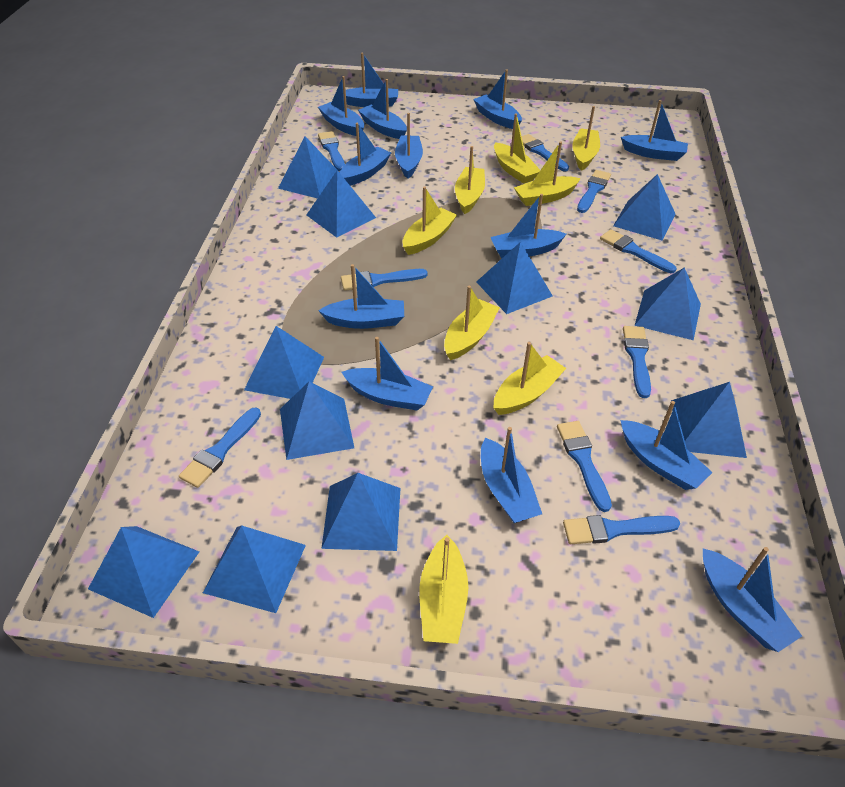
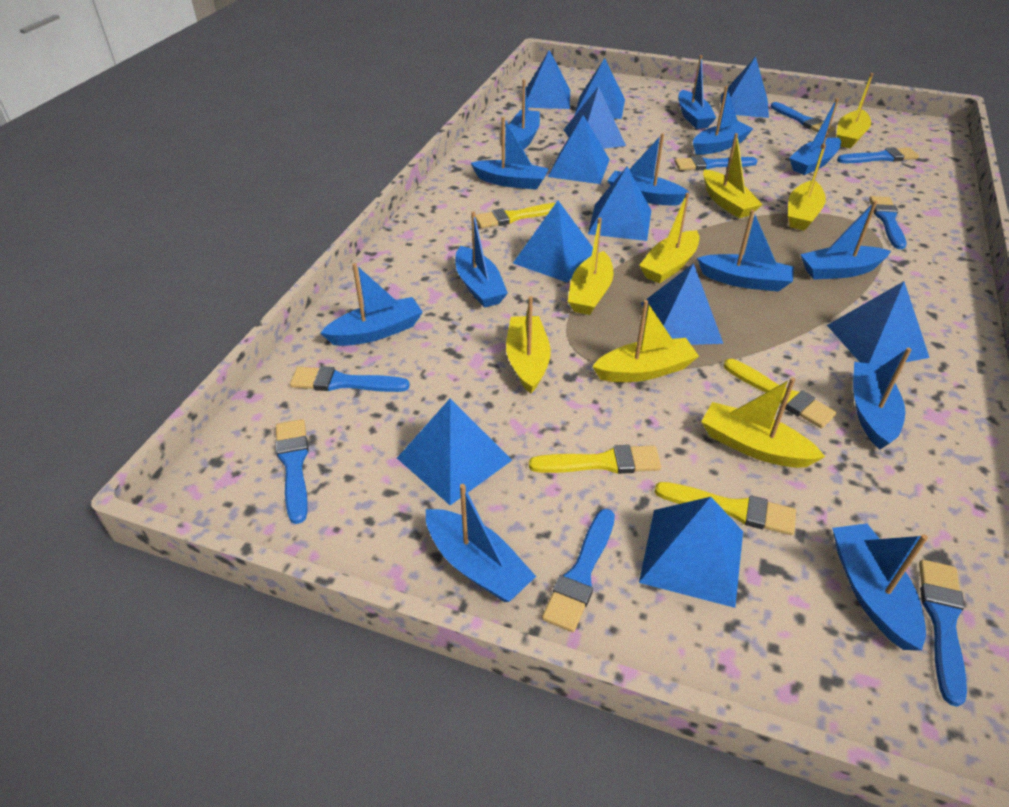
blue brush: [179,408,261,488] [318,131,345,171] [341,269,428,291] [522,134,569,171] [557,421,612,512] [563,515,680,544] [577,170,611,213] [600,229,677,273] [623,326,651,398] = 9 -> [275,419,309,524] [290,366,410,392] [542,509,615,632] [674,156,757,170] [771,102,835,133] [837,147,919,163] [869,196,906,249] [919,560,967,707] = 8
yellow brush: none = 0 -> [475,203,562,228] [529,445,661,474] [654,482,796,535] [724,359,837,428] = 4

